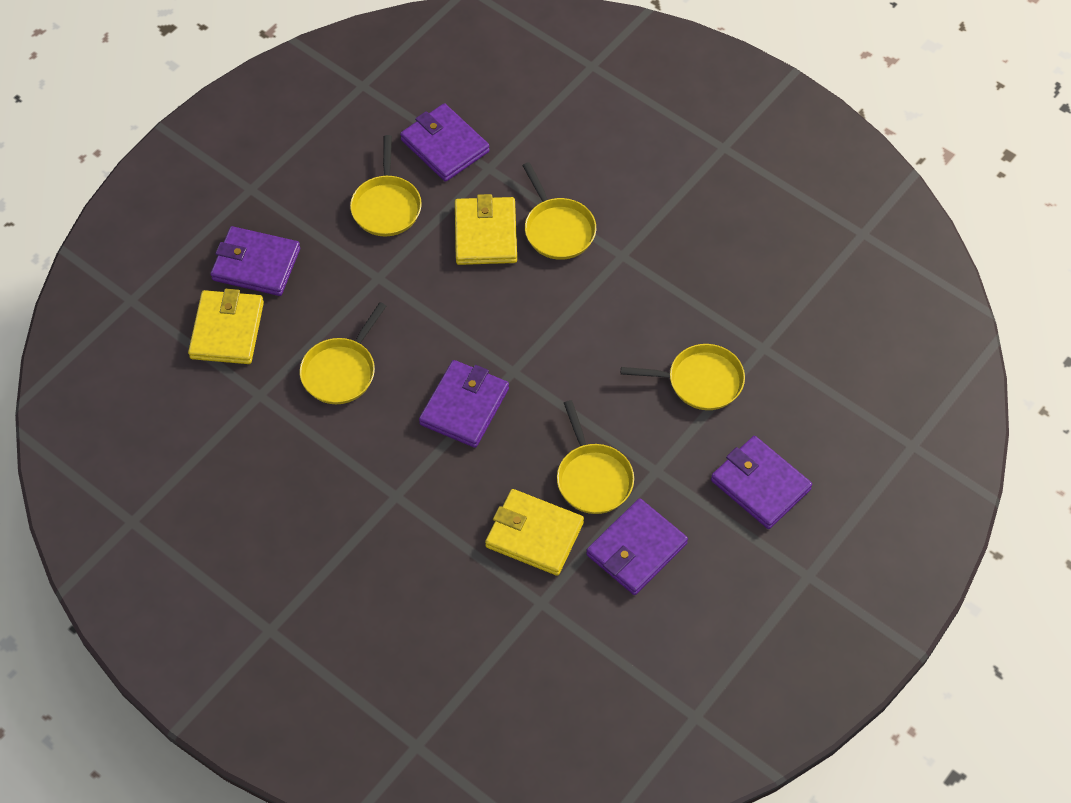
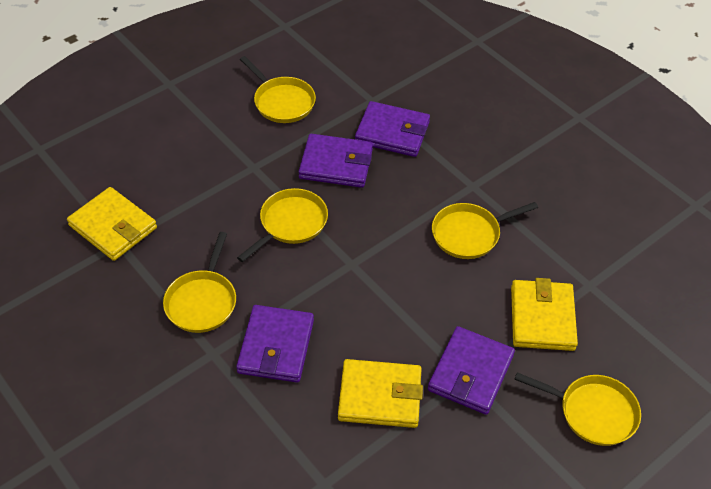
purple wallet: [211,226,300,296] [400,103,490,182] [419,360,509,448] [586,498,688,595] [711,436,812,529] = 5 -> [236,305,314,383] [299,134,373,188] [355,101,430,157] [428,326,515,415] = 4

